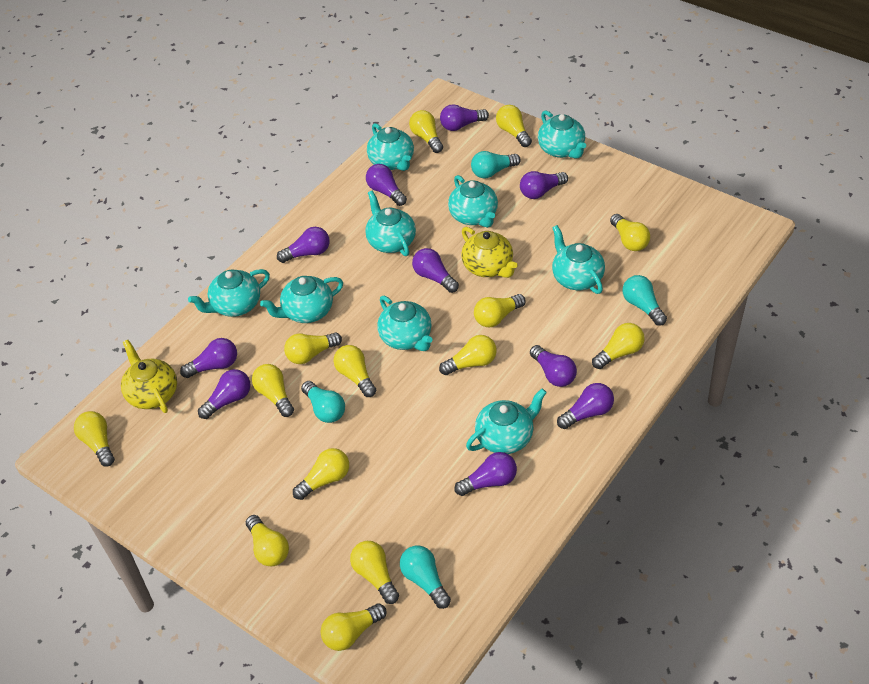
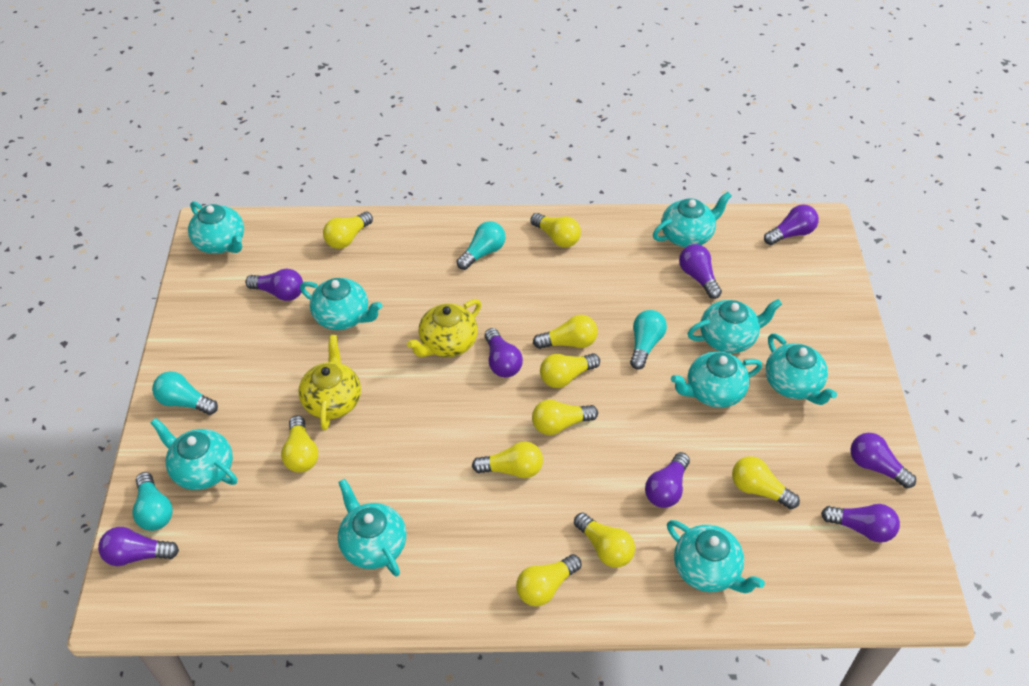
purple light bulb: [180,338,237,378] [198,369,250,419] [277,227,330,263] [366,164,407,206] [412,248,459,293] [440,104,489,131] [454,452,517,496] [520,171,568,199] [530,345,577,387] [557,383,614,429] = 10 -> [98,527,179,566] [245,269,303,301] [485,328,523,377] [645,452,690,508] [679,244,722,299] [764,204,819,245] [821,504,900,543] [851,433,916,488] = 8
yellow light bulb: [74,411,115,467] [246,515,289,566] [252,364,294,417] [284,333,342,364] [293,448,349,500] [321,603,387,651] [333,345,376,397] [350,541,399,604] [409,110,443,153] [439,335,497,375] [474,294,525,327] [496,105,532,147] [592,323,645,369] [610,214,650,251] = 14 -> [281,416,318,473] [323,212,373,249] [472,441,543,478] [516,554,581,606] [530,213,581,247] [532,400,598,435] [533,315,598,349] [540,353,600,388] [574,513,635,568] [732,456,800,509] = 10

